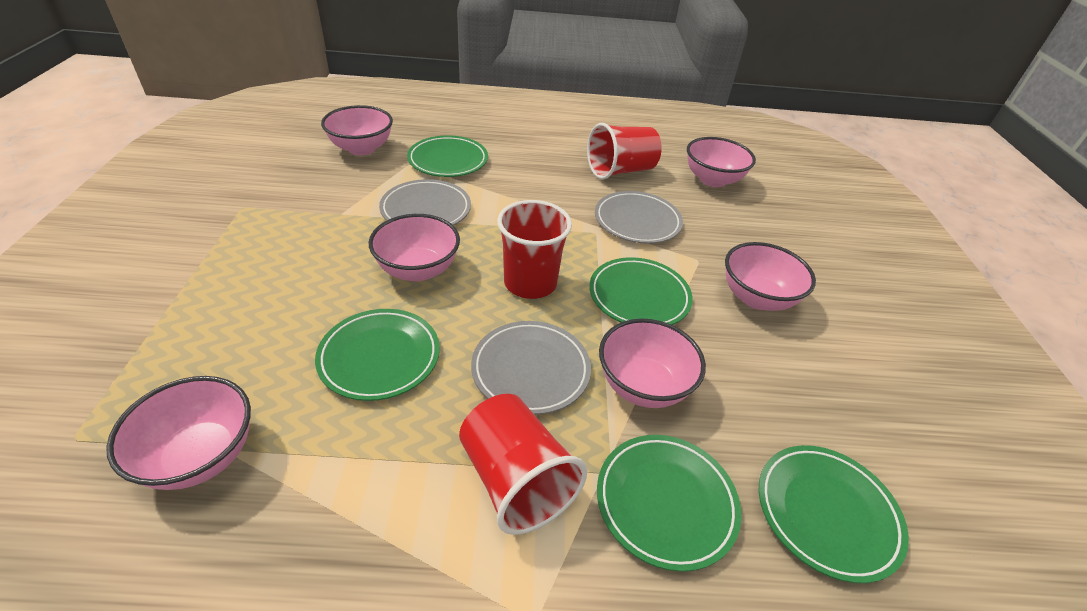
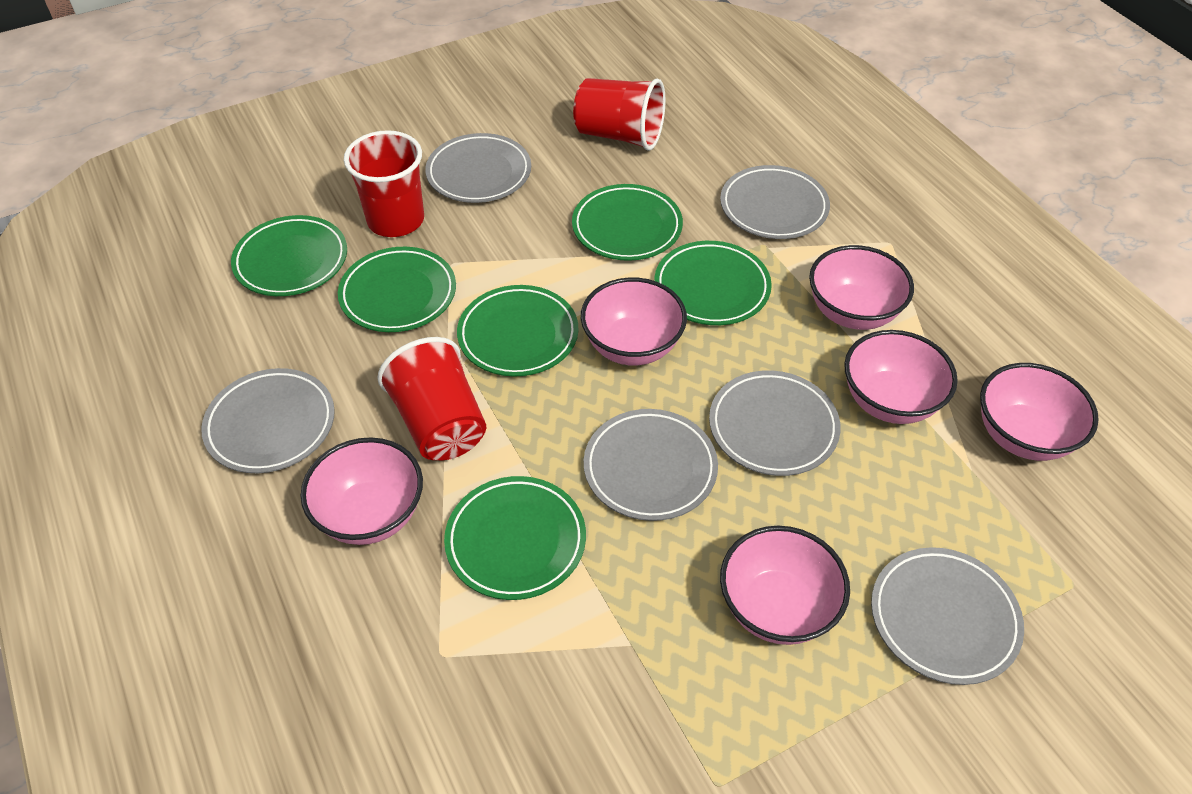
green plate: [315,309,440,401] [407,135,488,177] [589,257,693,325] [597,435,741,572] [759,445,909,583] = 5 -> [231,215,347,296] [338,247,456,332] [444,476,586,600] [457,285,579,377] [572,184,683,261] [654,241,772,325] = 6
grey plate: [379,179,471,225] [471,321,591,415] [595,191,683,244] = 3 -> [201,368,335,473] [425,133,531,203] [584,409,718,521] [709,370,841,476] [720,165,830,239] [871,547,1024,685] = 6

